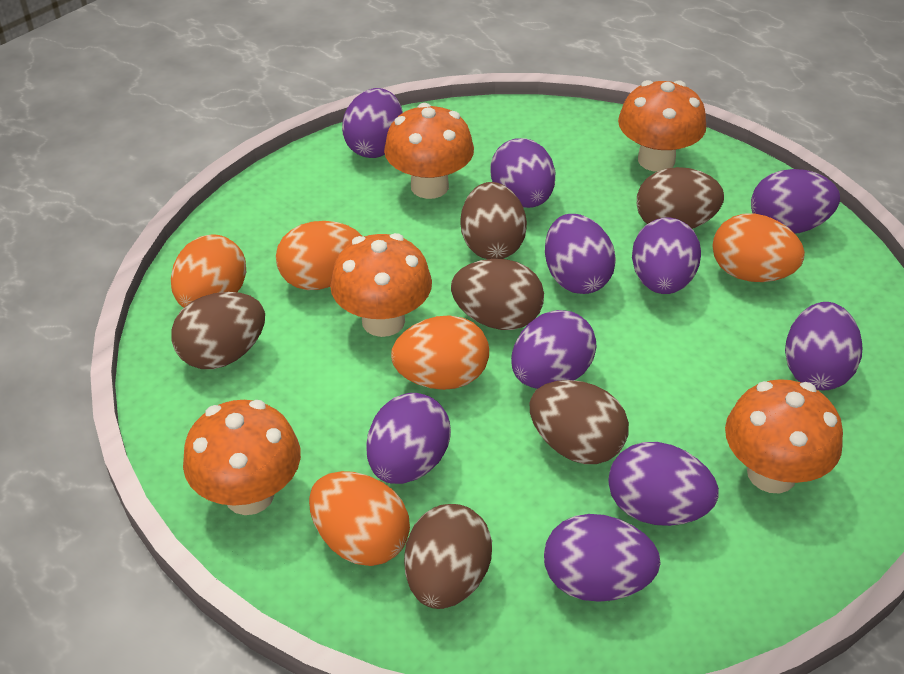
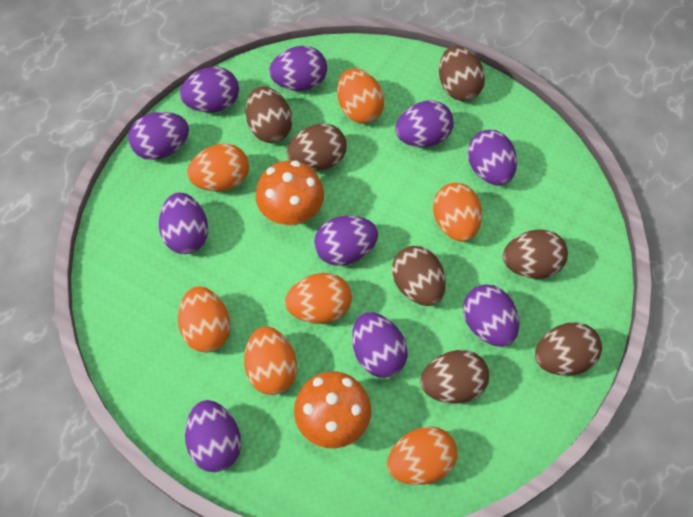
brown egg: [171,292,265,369] [404,504,492,609] [451,259,544,330] [461,182,527,259] [530,380,629,464] [637,167,724,229] = 6 -> [246,86,292,143] [287,123,347,171] [392,246,446,306] [420,350,489,404] [439,46,485,101] [503,229,568,279] [535,322,602,376] = 7
orange egg: [171,234,246,307] [276,221,362,290] [309,471,410,566] [391,315,489,390] [713,213,805,282] = 5 -> [178,286,230,353] [187,144,249,191] [244,326,297,395] [285,273,352,324] [337,68,384,124] [387,426,457,485] [433,183,482,242] = 7
orange mushroom: [183,400,301,515] [330,233,432,337] [384,103,474,199] [618,80,706,172] [725,379,843,493] = 5 -> [256,161,324,226] [294,371,371,448] = 2

